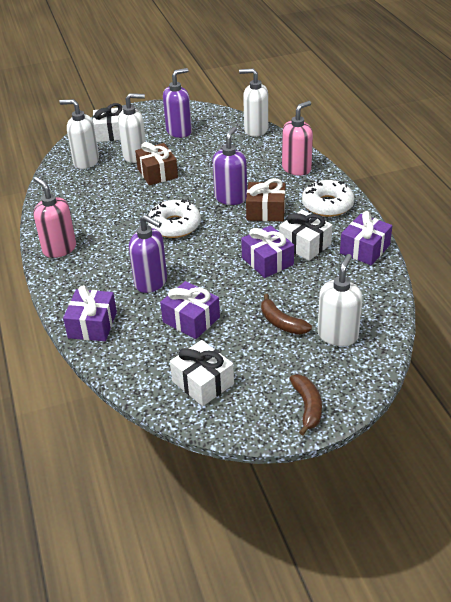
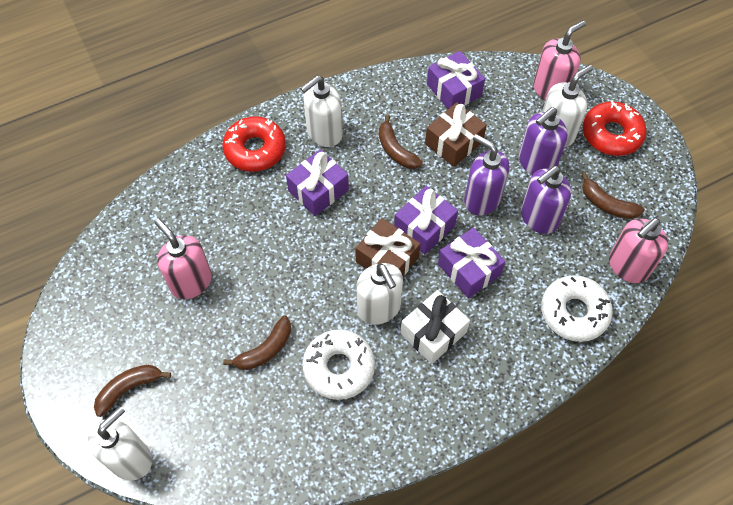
brown banana: [261,294,312,335] [290,375,322,436] = 2 -> [94,365,171,417] [223,316,291,370] [379,115,423,169] [581,172,645,219] = 4
pink soap dispenser: [33,177,76,258] [282,101,313,176] = 2 -> [154,219,212,299] [533,20,586,101] [609,218,668,283] = 3
red donut: none = 0 -> [222,116,286,172] [583,100,647,156] = 2
white gift: [92,103,123,142] [170,340,234,406] [279,210,332,261] = 3 -> [401,290,470,364] = 1

